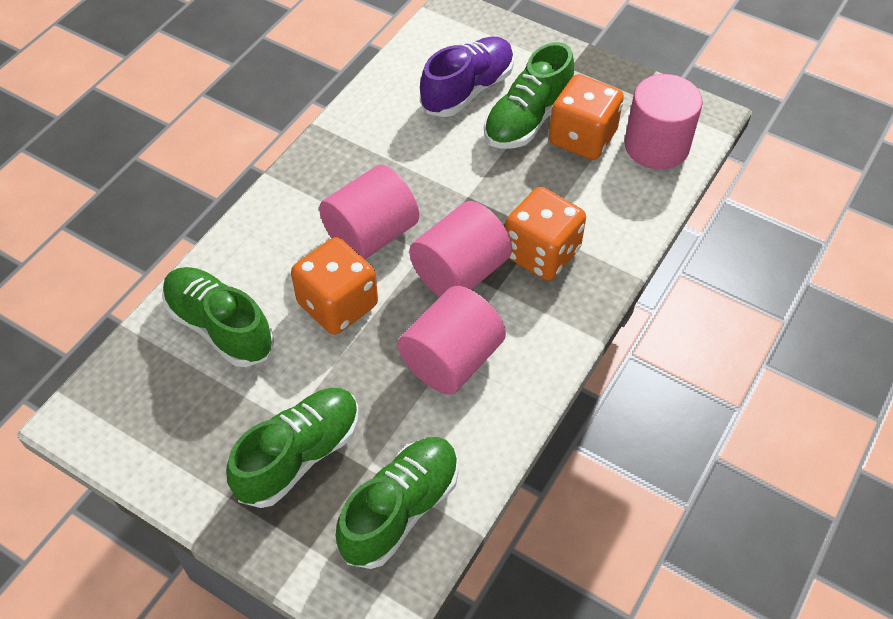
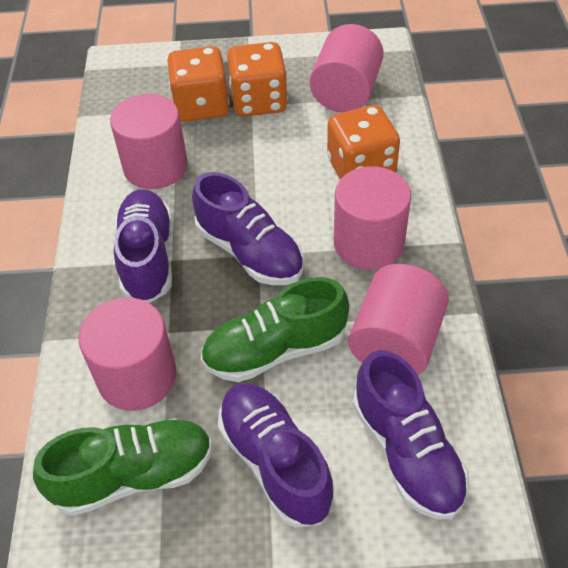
green shoe: [162,267,274,367] [226,388,359,508] [335,437,459,569] [484,42,574,149] = 4 -> [33,418,213,516] [201,277,349,382] = 2
pink cylinder: [319,165,419,259] [398,286,506,394] [409,201,512,297] [624,74,703,170] = 4 -> [79,297,177,411] [110,94,188,189] [310,24,384,113] [334,166,411,270] [348,264,449,375] = 5
purple shoe: [420,37,514,117] = 1 -> [114,189,172,303] [192,172,304,285] [218,383,334,528] [353,350,469,519] = 4

